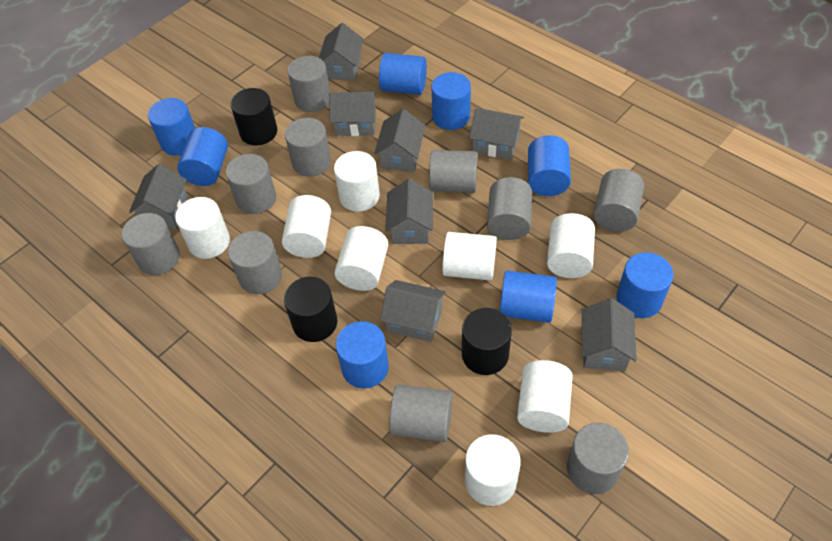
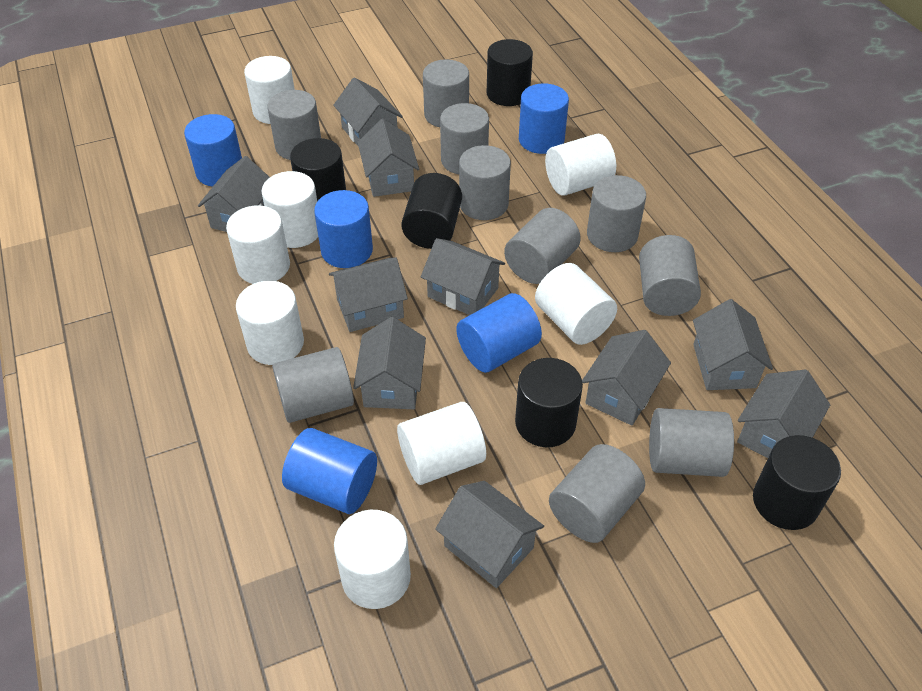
black cylinder: [231,88,277,145] [284,277,337,342] [462,308,512,375] = 3 -> [290,138,346,202] [401,173,462,249] [487,39,533,106] [515,358,583,447] [753,435,841,530] = 5
blue cylinder: [148,98,195,156] [177,127,228,186] [336,321,389,389] [379,53,427,95] [431,72,471,130] [500,271,557,323] [528,135,571,196] [616,252,673,318] = 8 -> [184,114,242,187] [282,428,377,514] [314,190,373,268] [457,293,542,373] [519,83,569,154] = 5
grey house: [129,164,188,229] [319,23,363,81] [329,92,377,136] [374,109,425,172] [380,280,446,342] [385,179,433,244] [469,108,524,160] [582,298,637,371] = 8 -> [198,156,270,232] [329,257,408,332] [333,77,403,147] [353,317,426,409] [358,119,419,197] [421,238,505,315] [435,481,544,588] [582,330,671,426] [693,299,773,390] [737,369,830,458] = 10

